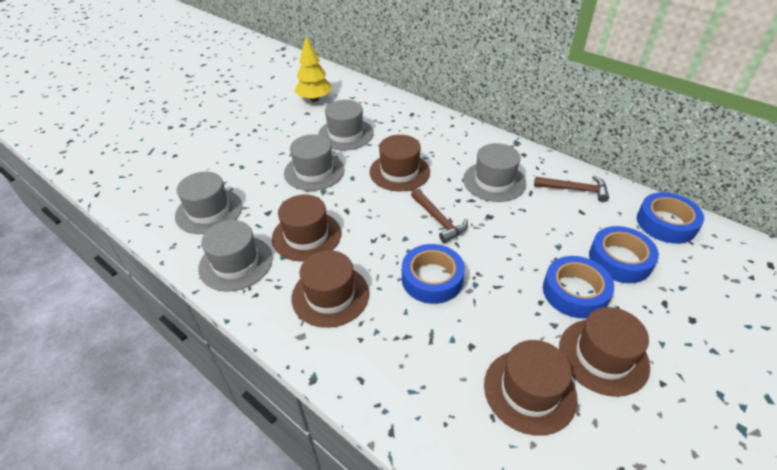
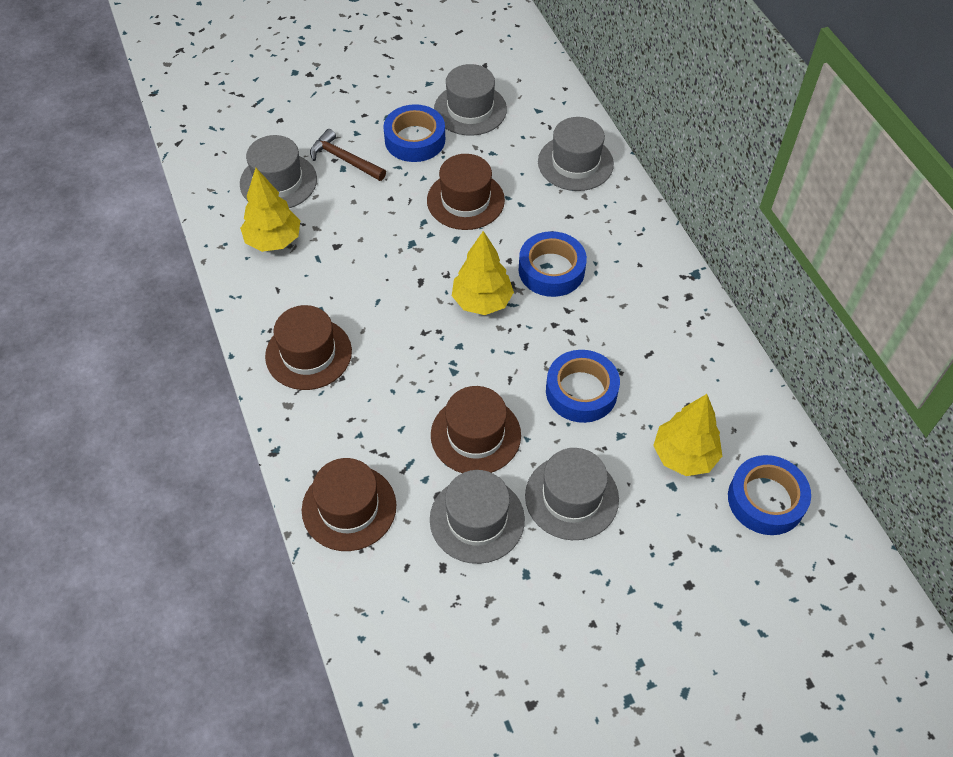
brown hammer: [411,189,468,243] [534,176,609,202] = 2 -> [310,129,386,181] = 1
brown hat: [272,195,341,262] [292,250,369,328] [370,135,430,191] [484,340,578,436] [559,307,650,397] = 5 -> [265,305,352,390] [302,458,396,551] [427,154,505,230] [431,386,521,473] = 4
yellow tree: [294,36,332,102] = 1 -> [240,168,300,252] [452,231,514,315] [653,394,722,476] = 3

